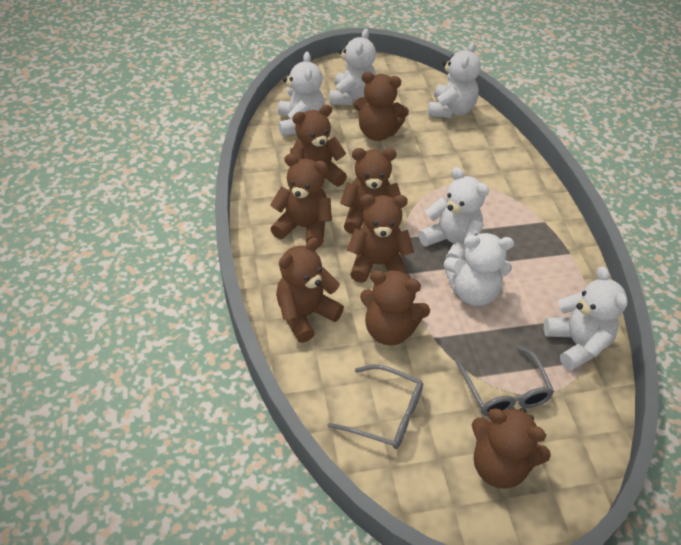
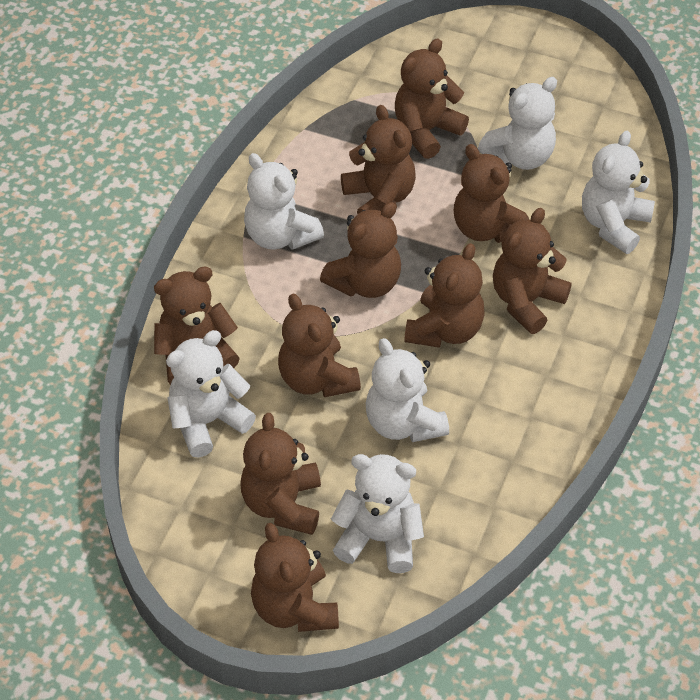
brown teddy bear: [270,154,332,247] [276,237,344,343] [290,105,347,186] [340,148,401,234] [347,194,414,283] [353,72,409,141] [360,270,430,345] [472,407,551,489] = 8 -> [154,266,240,385] [240,413,321,535] [251,523,339,632] [278,293,361,397] [320,202,401,298] [341,105,416,214] [395,39,469,159] [404,243,485,348] [454,144,529,243] [493,208,572,334] = 10
grey glasses: [328,364,423,449] [455,346,554,416] = 2 -> none = 0

